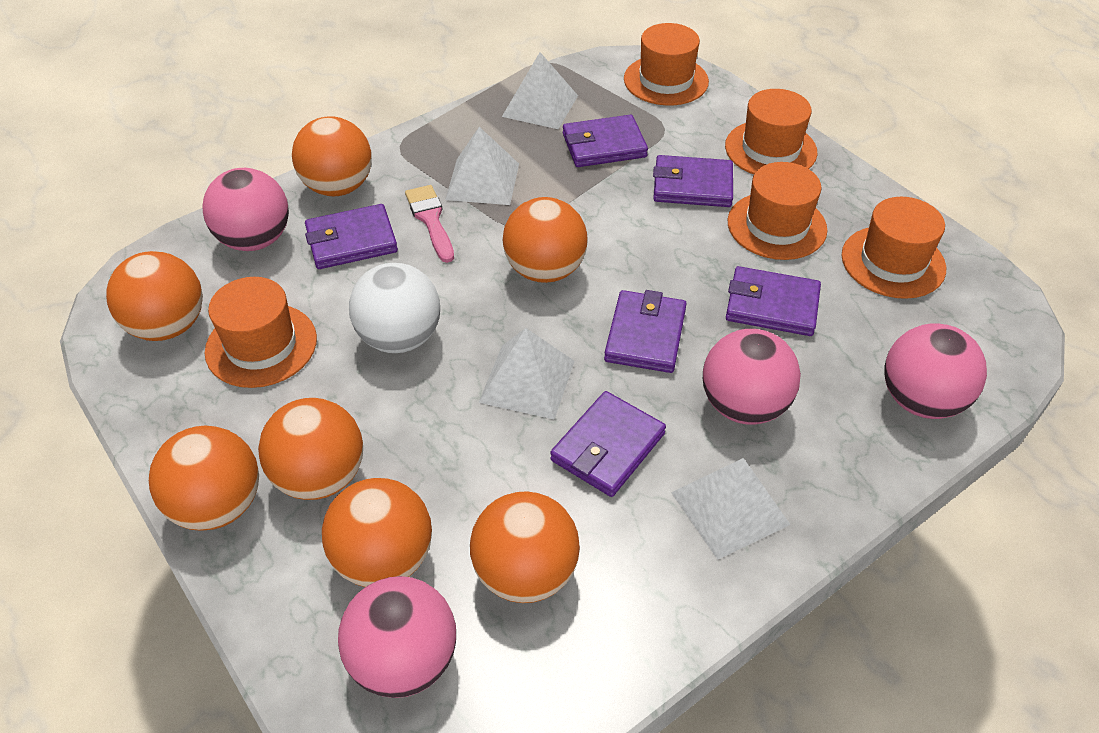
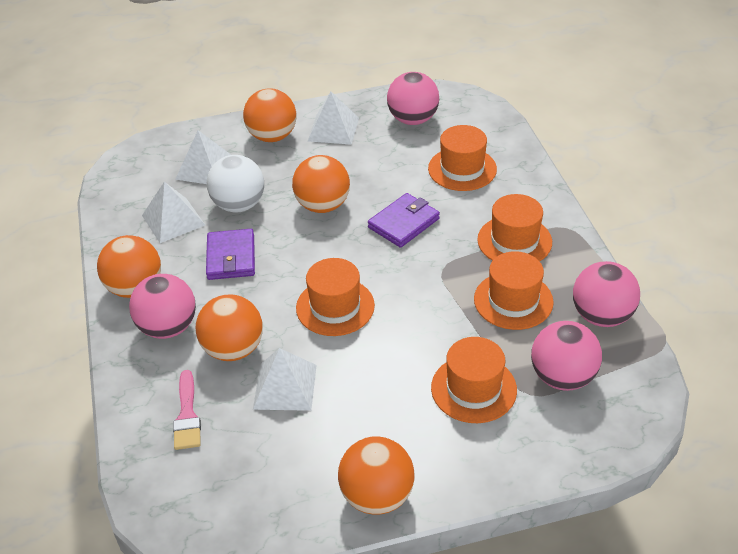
orange ball: [106,251,203,341] [149,426,259,531] [258,398,363,500] [292,116,372,196] [322,478,432,587] [470,491,580,603] [503,197,588,283] = 7 -> [97,235,161,298] [196,294,263,361] [243,88,297,142] [292,155,350,213] [338,436,415,515] = 5
purple wallet: [305,204,398,269] [550,391,666,497] [563,115,648,167] [604,290,687,373] [653,155,733,207] [726,266,821,336] = 6 -> [206,229,255,280] [368,193,440,248] = 2

